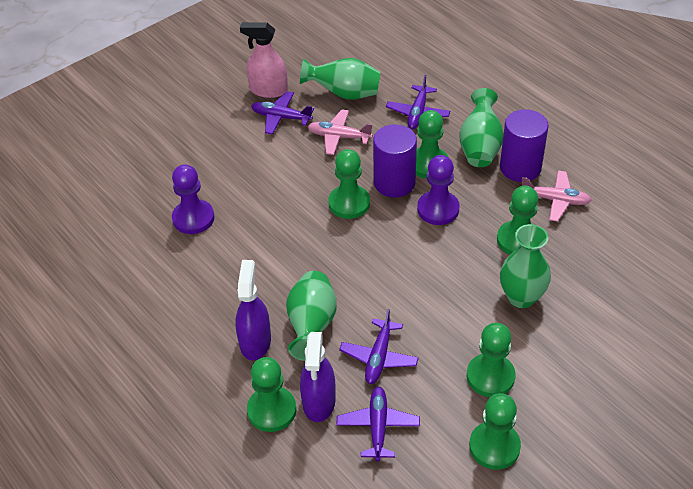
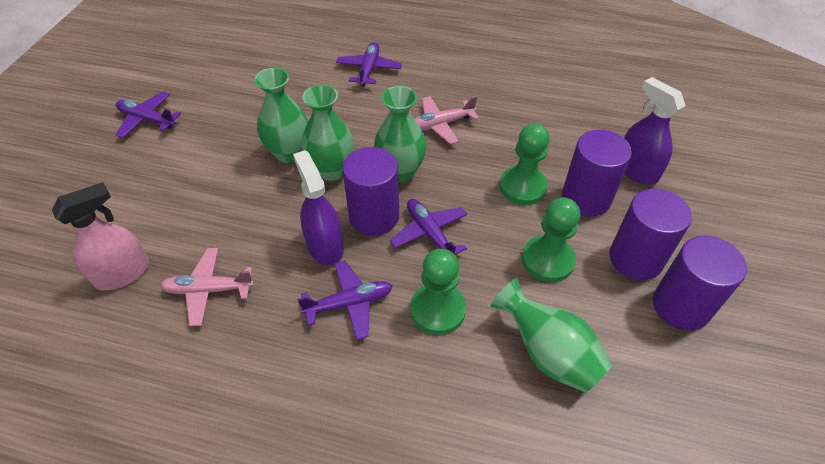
green pawn: [247,357,296,432] [329,149,370,219] [416,110,449,179] [467,323,516,397] [469,393,521,470] [497,186,538,255] = 6 -> [410,249,466,335] [500,123,550,205] [522,197,580,282] = 3
purple cylinder: [373,125,417,197] [500,109,549,182] = 2 -> [342,147,399,236] [562,130,632,217] [609,188,692,280] [653,236,747,331] = 4
purple pawn: [172,164,215,234] [417,155,460,225] = 2 -> none = 0

